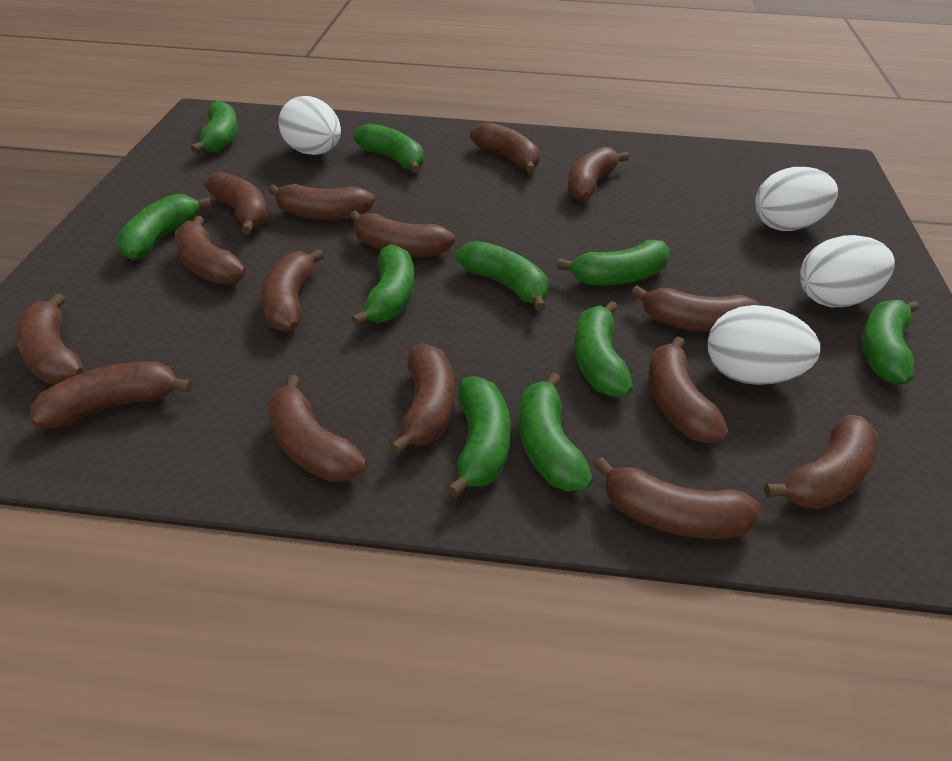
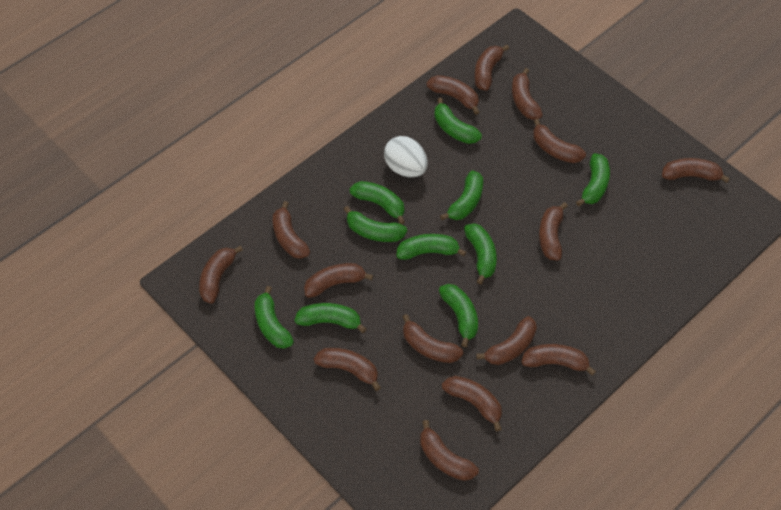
white egg: [278,96,341,155] [708,305,820,385] [755,167,838,231] [800,235,895,307] = 4 -> [384,136,428,177] = 1

